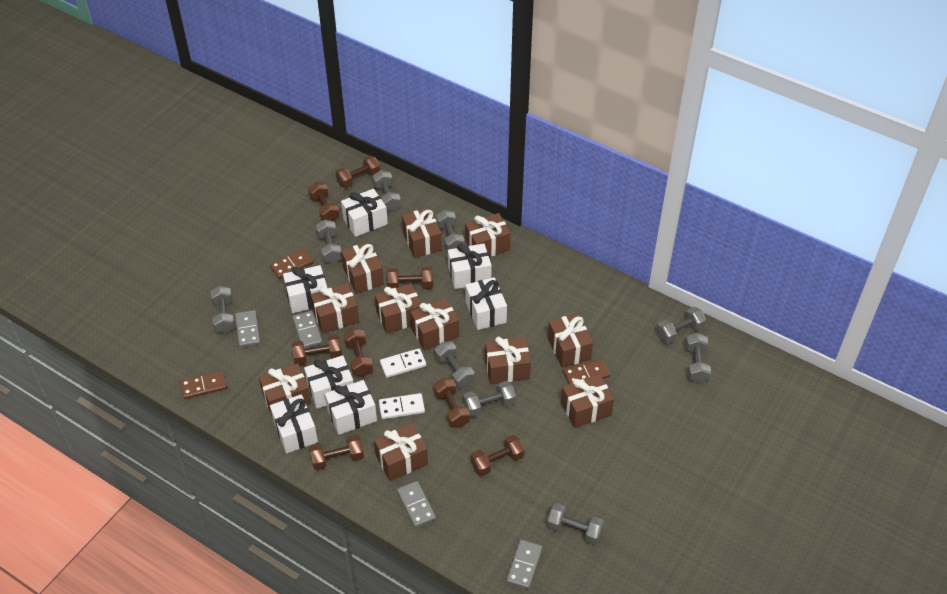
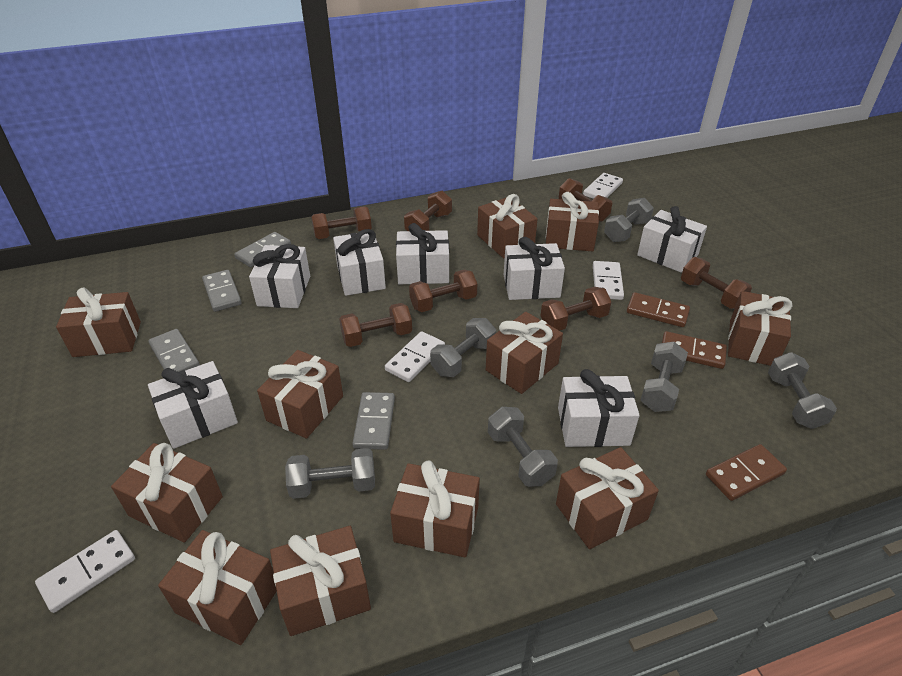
brown dumbbell: [292,335,342,365] [308,182,340,221] [309,435,364,470] [336,156,380,188] [344,328,373,377] [387,267,433,289] [434,378,470,428] [471,435,525,476] = 8 -> [311,207,372,239] [339,303,412,347] [404,191,452,231] [409,270,477,312] [540,287,612,331] [559,178,612,222] [681,257,752,309] = 7
grey dumbbell: [210,286,235,333] [316,219,342,264] [373,170,401,212] [435,341,474,388] [436,210,465,252] [463,381,516,417] [547,503,604,545] [656,307,706,344] [685,333,711,383] = 9 -> [285,448,375,499] [430,318,496,377] [488,407,558,487] [604,198,654,242] [640,342,688,412] [768,352,837,429] = 6
white domino: [379,393,425,419] [380,348,426,378] = 2 -> [35,530,135,613] [385,331,445,382] [583,173,623,199] [593,261,624,300] = 4

